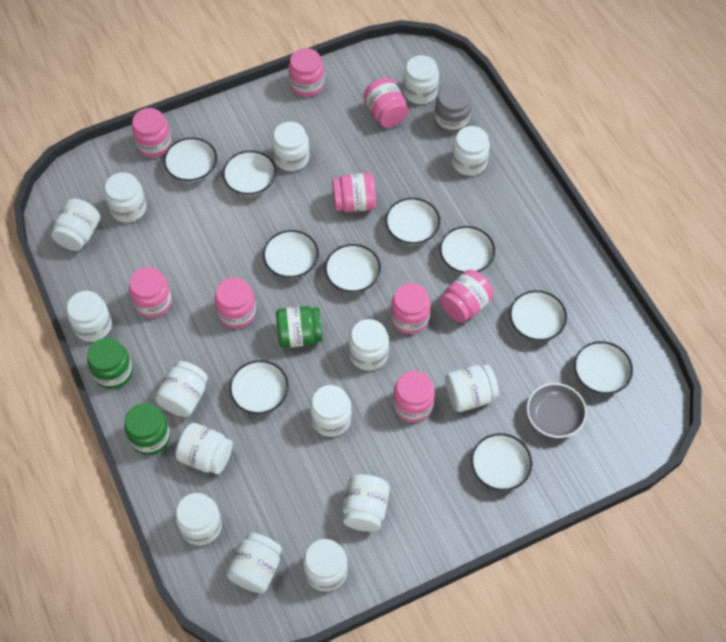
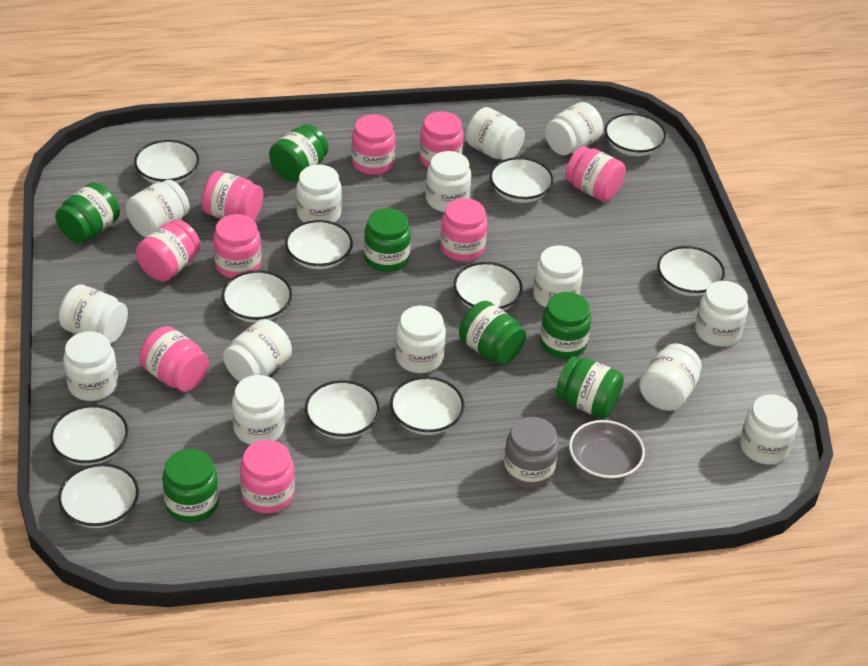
green jar: [87,338,133,389] [124,403,170,455] [276,306,323,348] = 3 -> [55,183,120,243] [162,449,219,523] [269,124,328,181] [364,208,411,272] [459,301,526,365] [540,292,591,359] [556,356,624,418] = 7
white bowl: [164,137,217,182] [223,150,276,196] [229,360,289,414] [263,230,319,278] [325,244,381,293] [385,198,440,245] [440,226,495,274] [471,433,533,491] [509,290,567,341] [574,341,633,394] = 10 -> [50,405,128,466] [58,464,139,528] [134,140,199,184] [222,270,292,323] [285,220,353,269] [305,380,380,439] [390,377,465,435] [454,262,523,311] [490,157,554,203] [605,113,666,156] [657,246,725,296] = 11
white jar: [51,199,100,251] [67,291,112,342] [105,172,146,223] [155,361,208,417] [175,423,233,474] [175,493,222,545] [226,532,282,593] [272,122,310,171] [303,539,348,592] [310,385,352,437] [343,474,390,532] [349,319,389,371] [403,55,439,104] [445,365,499,412] [452,126,490,176] = 15 -> [59,285,128,344] [63,331,118,401] [126,180,190,237] [223,319,292,382] [232,375,285,445] [296,165,342,223] [395,306,446,373] [426,151,471,212] [466,107,525,160] [533,245,583,308] [545,102,603,155] [639,343,702,411] [695,281,748,346] [740,394,798,465] = 14

